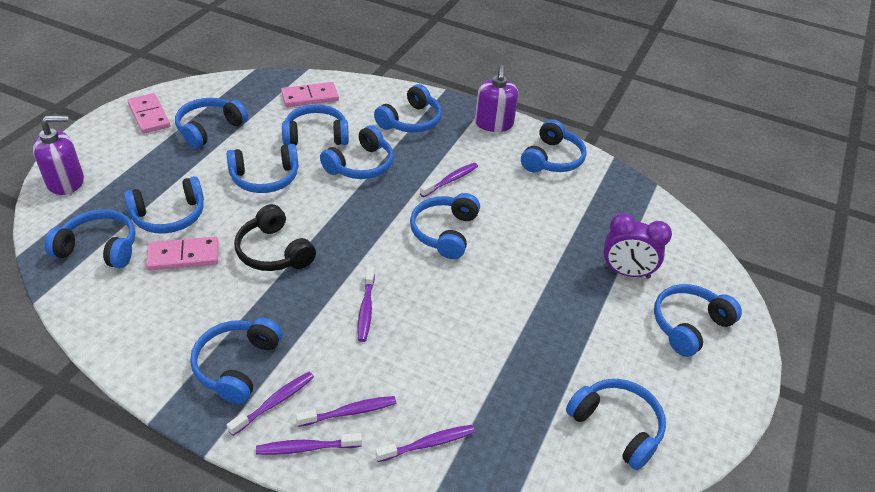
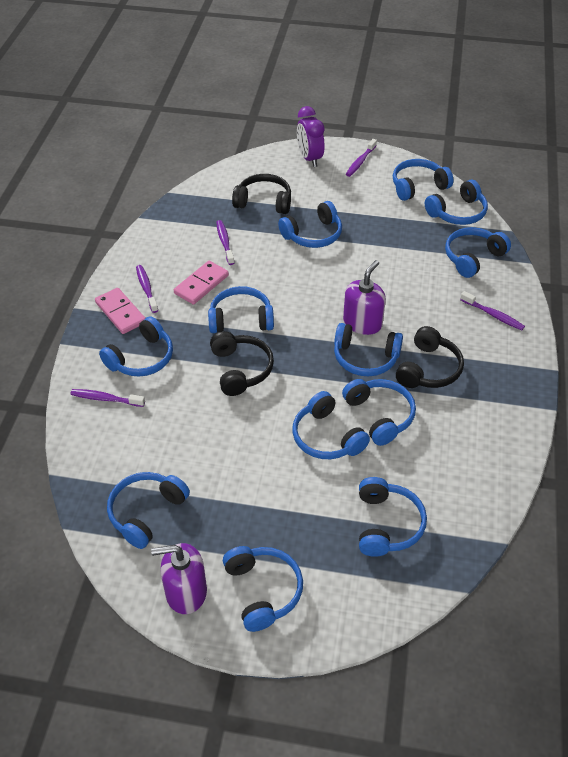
black headphones: [234,204,316,271] = 1 -> [210,331,274,396] [232,174,291,214] [396,326,464,388] = 3
pink domino: [128,93,170,134] [146,237,219,271] [281,82,339,107] = 3 -> [95,288,145,334] [174,261,229,304] = 2
purple toothbrush: [227,372,314,436] [256,433,362,455] [296,396,396,427] [357,267,375,342] [375,425,475,462] [420,163,478,197] = 6 -> [70,389,145,407] [136,265,158,313] [216,220,234,265] [346,139,377,177] [460,291,525,330] = 5

